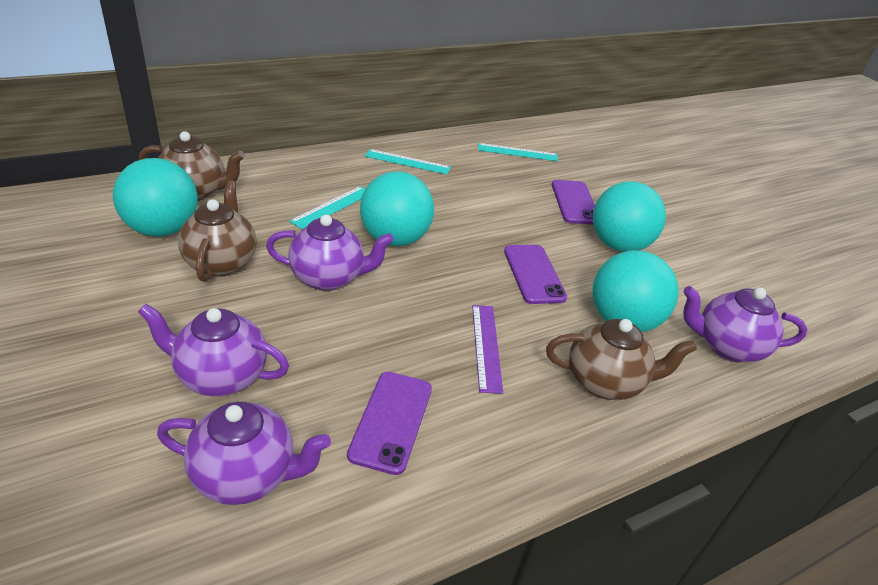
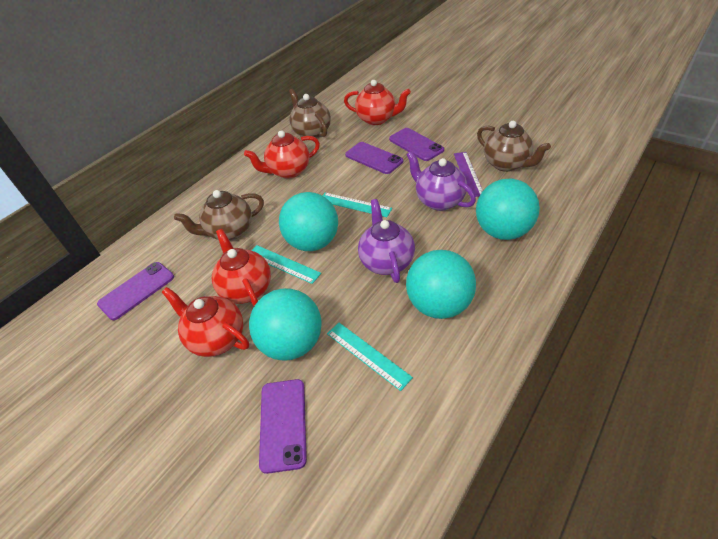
purple phone: [347,372,432,475] [504,245,567,304] [552,180,595,225] = 3 -> [97,262,174,320] [259,379,307,474] [345,142,403,174] [389,128,444,161] = 4
purple teapot: [138,304,289,397] [157,402,331,505] [266,215,394,291] [683,286,807,362] = 4 -> [358,199,415,283] [406,151,476,211] = 2
red teapot: none = 0 -> [162,287,249,357] [212,229,271,306] [244,130,320,179] [344,80,411,125] = 4

